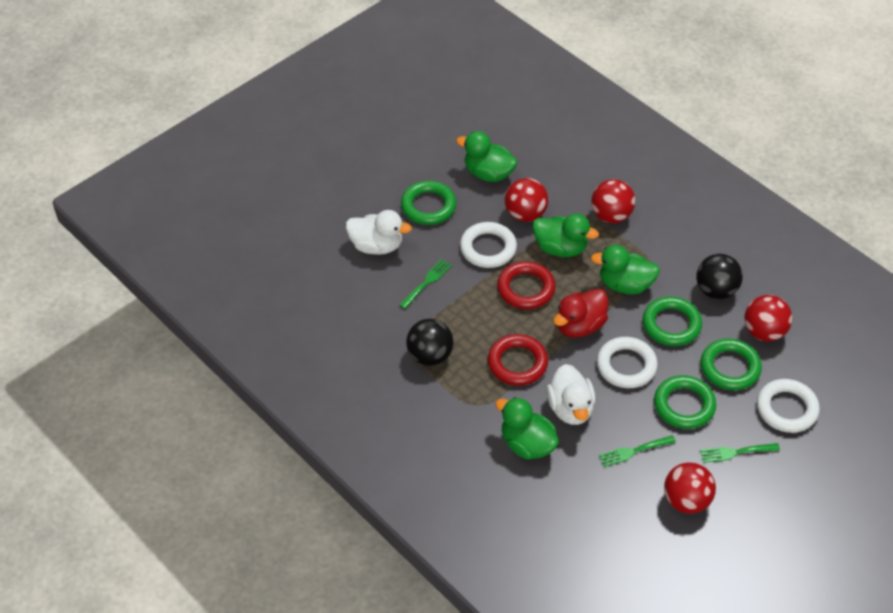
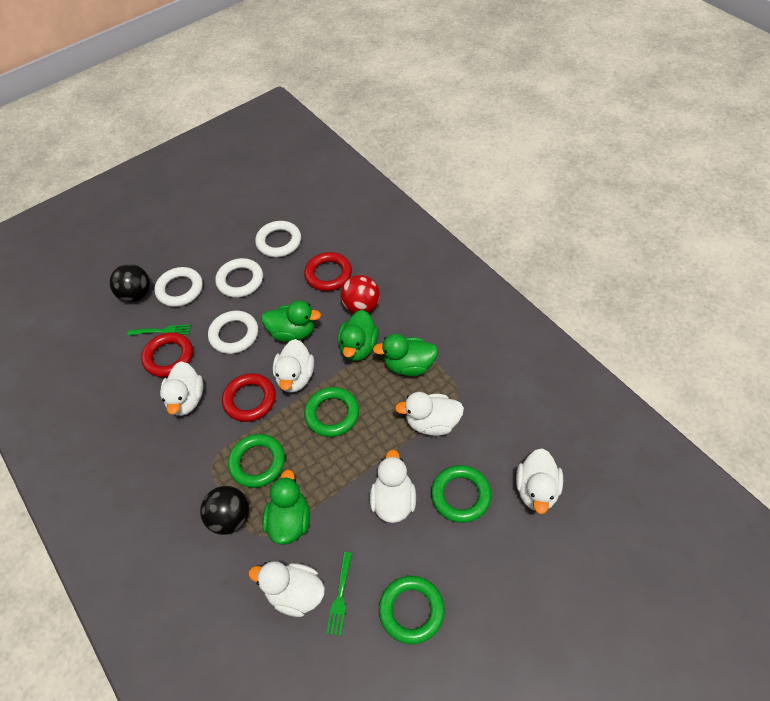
green fork: [400,259,452,309] [599,435,676,467] [700,443,780,463] = 3 -> [127,324,191,336] [326,552,352,636] = 2
red ball: [505,178,548,222] [591,179,635,223] [664,462,716,514] [745,295,792,342] = 4 -> [340,275,380,313] = 1
red duck: [553,289,608,338] = 1 -> none = 0
red ring: [488,334,548,386] [497,261,556,309] = 2 -> [141,332,193,377] [222,373,276,422] [304,252,352,291] = 3
white duck: [346,210,412,255] [547,364,595,425] = 2 -> [160,361,203,416] [248,561,325,617] [273,339,314,393] [370,449,416,523] [395,392,464,436] [516,448,563,514] = 6
white ring: [460,222,517,268] [597,337,658,388] [757,379,820,433] = 3 -> [154,267,203,307] [208,311,258,354] [215,258,263,298] [255,221,301,257] = 4

